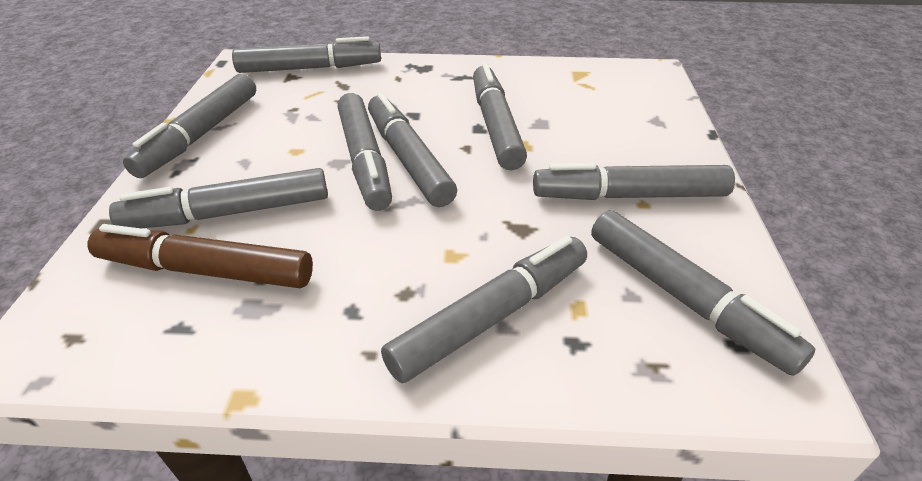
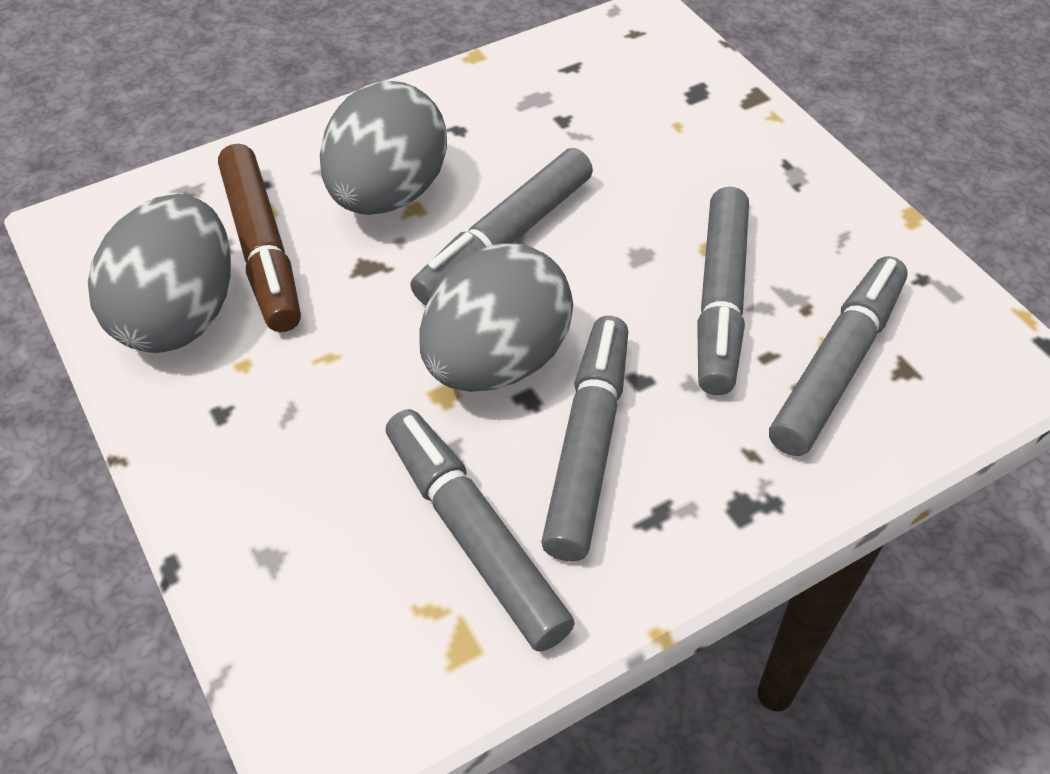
grey egg: none = 0 -> [88,194,231,353] [320,81,447,215] [419,243,573,392] = 3
grey marker: [109,168,328,228] [123,74,256,178] [232,36,381,73] [338,93,392,211] [368,93,457,207] [381,236,587,383] [473,63,527,170] [533,163,735,200] [591,210,815,376] = 9 -> [386,409,575,652] [410,148,593,305] [541,316,628,561] [697,187,749,395] [769,256,908,456] = 5

